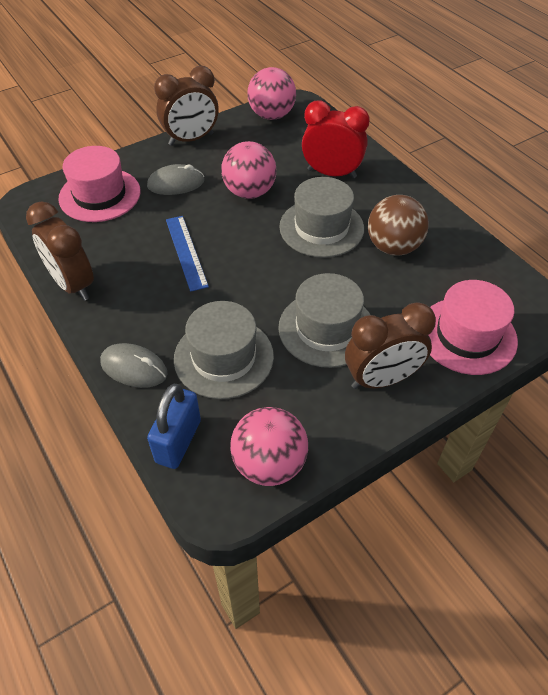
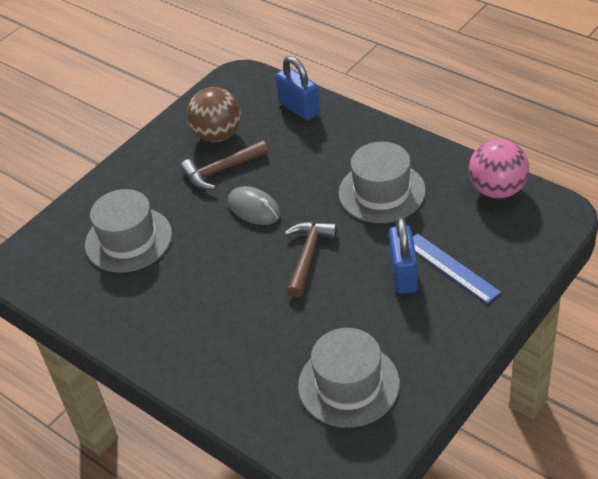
blue padlock: [147,384,201,469] = 1 -> [276,56,320,121] [389,217,418,294] = 2
brown clock: [26,201,94,301] [154,66,218,146] [345,302,436,389] = 3 -> none = 0
brown hammer: none = 0 -> [181,140,269,190] [284,222,338,298] = 2
grey mouse: [100,343,168,388] [147,164,204,195] = 2 -> [228,186,281,225] = 1
pink ball: [221,141,277,199] [230,407,308,486] [247,67,296,120] = 3 -> [469,139,529,199] = 1
pink hat: [58,146,141,222] [429,280,518,375] = 2 -> none = 0
red clock: [302,100,370,178] = 1 -> none = 0

